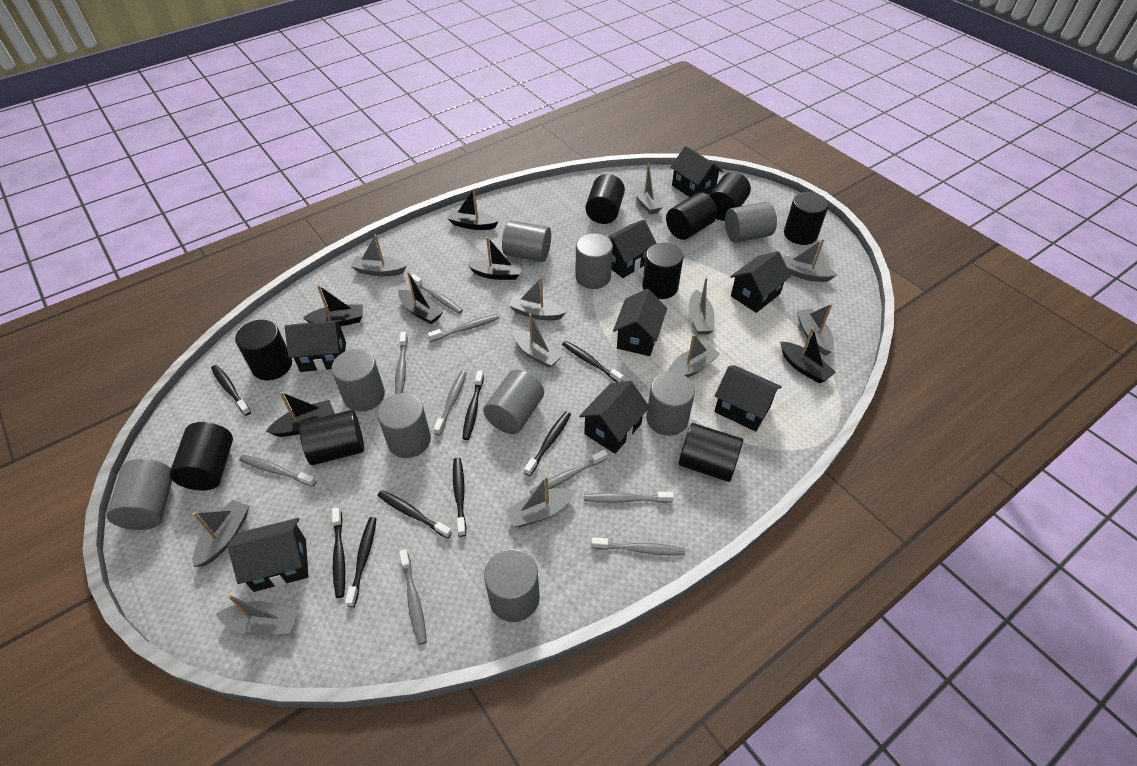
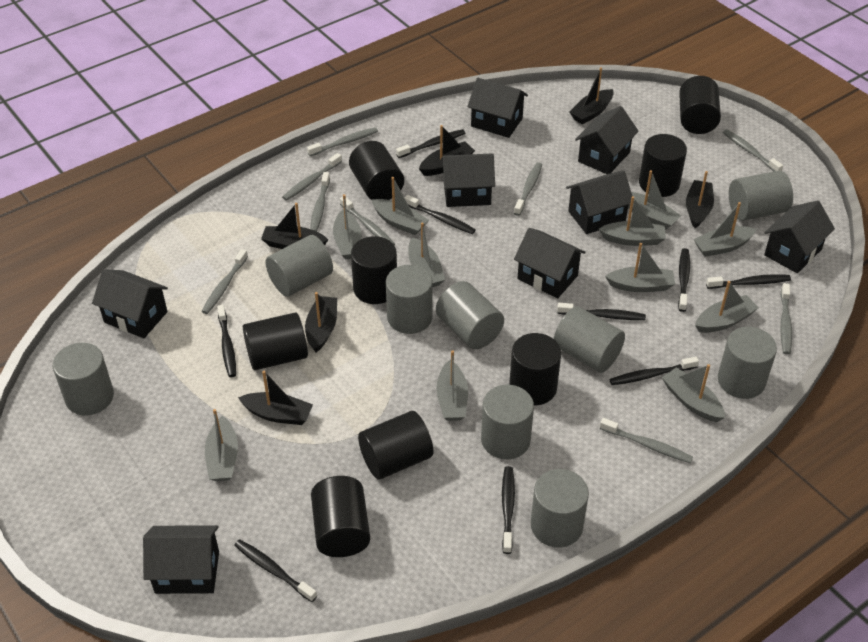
black cylinder: [170,422,233,491] [235,320,292,380] [299,410,364,465] [586,174,625,224] [642,243,683,299] [666,192,717,240] [679,423,743,482] [709,172,751,221] [784,192,829,245] = 9 -> [243,312,308,370] [311,476,370,557] [349,141,404,200] [351,236,397,304] [358,411,433,479] [509,333,561,405] [639,134,687,197] [679,76,721,134] = 8
black toothbrush: [211,365,251,416] [332,507,345,598] [345,517,377,607] [377,490,452,539] [453,457,466,537] [462,370,484,440] [524,411,571,476] [562,341,624,383] = 8 -> [217,305,236,377] [234,539,317,602] [396,129,465,158] [404,195,476,234] [502,466,515,554] [557,303,646,320] [609,357,699,385] [678,248,690,312] [706,274,791,289] = 9

